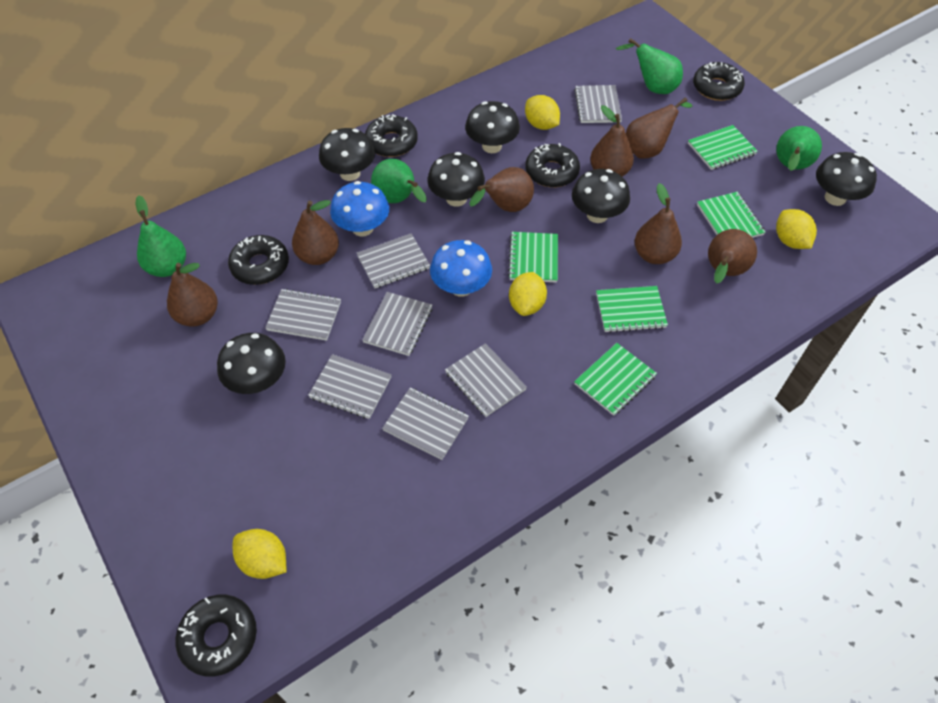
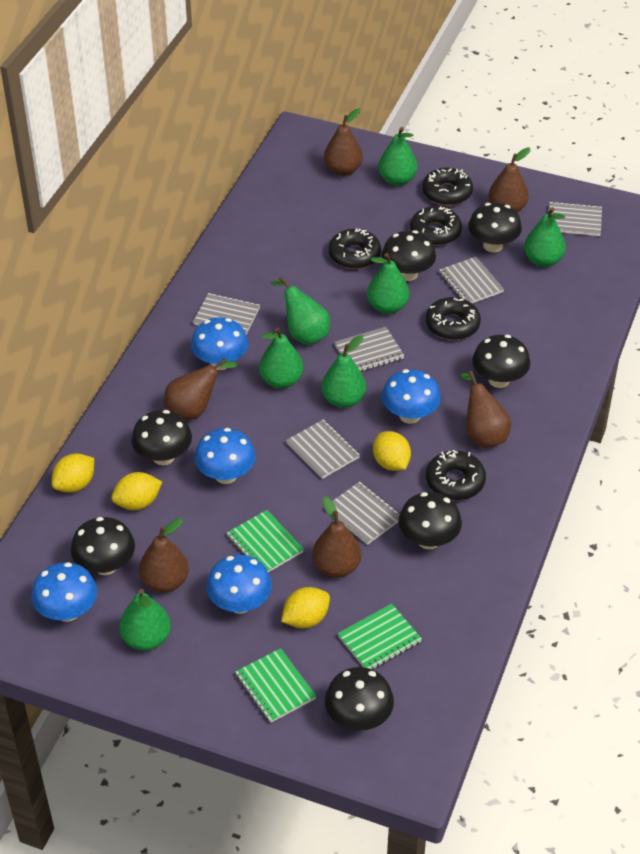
black mushroom: [217,333,286,394] [319,128,375,181] [428,152,485,207] [465,101,520,153] [572,169,630,223] [816,152,877,206] = 6 -> [71,517,135,575] [131,410,192,465] [325,667,394,731] [382,230,436,281] [398,492,462,549] [468,203,522,252] [472,335,530,388] = 7
blue mushroom: [330,181,389,237] [430,240,492,297] = 2 -> [31,562,97,622] [191,317,248,370] [194,428,256,484] [206,555,272,614] [382,369,441,424] = 5
brown pear: [167,263,218,327] [292,200,339,265] [469,167,534,212] [590,105,634,177] [626,97,692,159] [635,183,682,264] [708,229,757,284] = 7 -> [139,518,189,593] [164,358,237,420] [312,497,361,578] [324,108,363,176] [460,371,511,448] [488,147,530,212] = 6
green notebook: [508,232,558,283] [574,343,657,416] [596,286,668,333] [688,125,758,170] [697,192,766,238] = 5 -> [227,510,304,572] [235,648,316,723] [338,604,422,670] = 3
green pear: [135,196,186,277] [371,159,427,203] [616,38,683,94] [776,126,822,171] = 4 -> [119,589,171,651] [259,327,303,389] [271,276,330,345] [321,335,366,408] [367,253,409,314] [378,127,418,186] [524,207,566,267] = 7
grey notebook: [265,289,341,341] [308,354,391,419] [357,233,430,288] [362,292,432,356] [382,388,469,460] [445,343,527,417] [574,85,622,123] = 7 -> [193,293,260,334] [286,419,360,479] [333,482,400,545] [334,327,405,372] [439,257,504,303] [549,201,602,236] = 6

